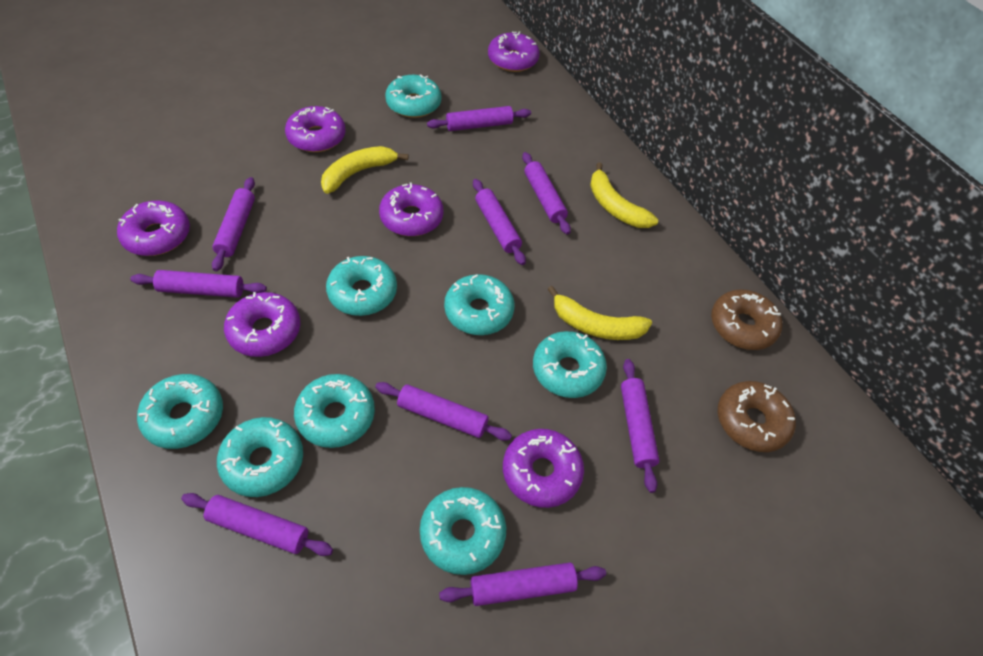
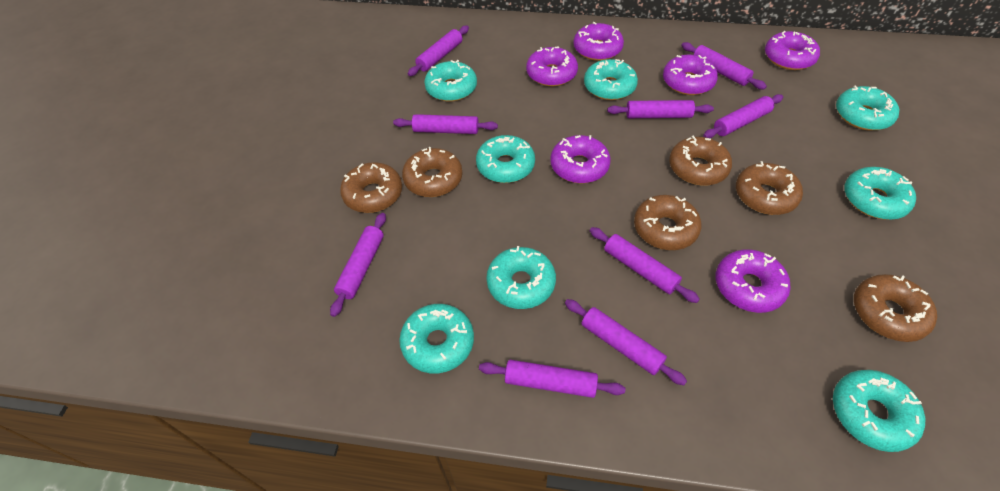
brown donut: [711,289,782,350] [718,381,796,452] = 2 -> [340,162,402,213] [402,147,463,197] [634,195,701,250] [669,135,732,185] [736,161,803,215] [854,274,937,342] = 6
yellow banana: [321,146,408,194] [547,286,652,340] [590,162,658,228] = 3 -> none = 0

